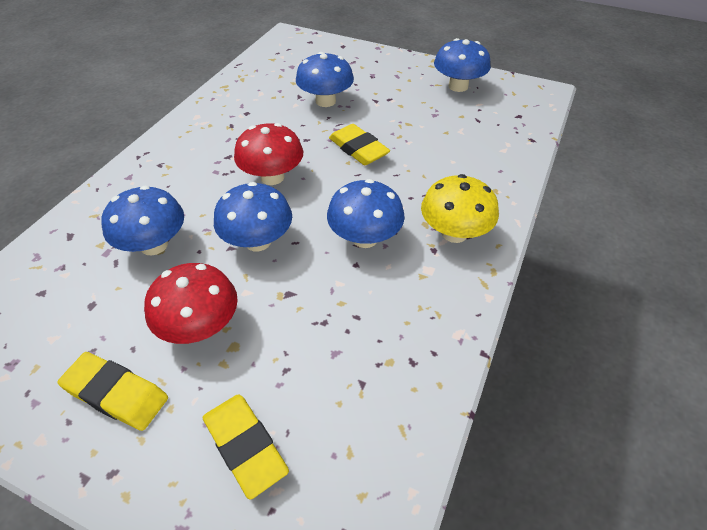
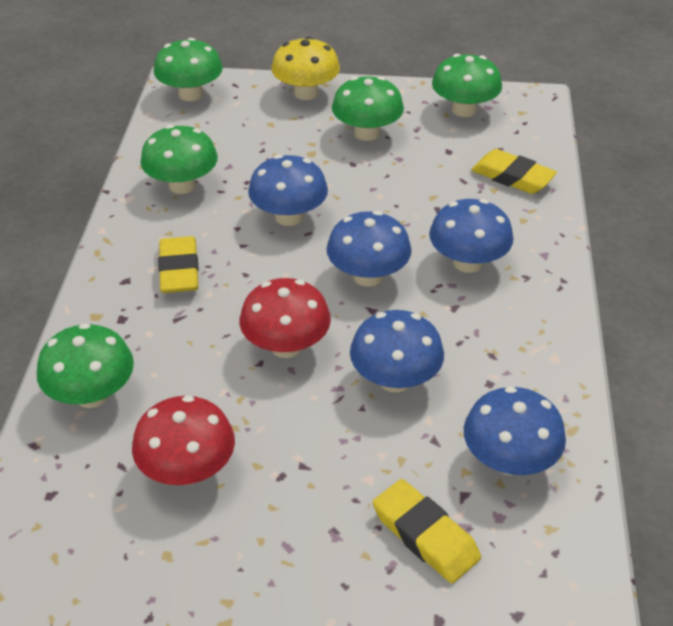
green mushroom: none = 0 -> [37,323,134,408] [140,125,218,194] [154,38,223,101] [332,76,404,141] [432,54,502,117] = 5

